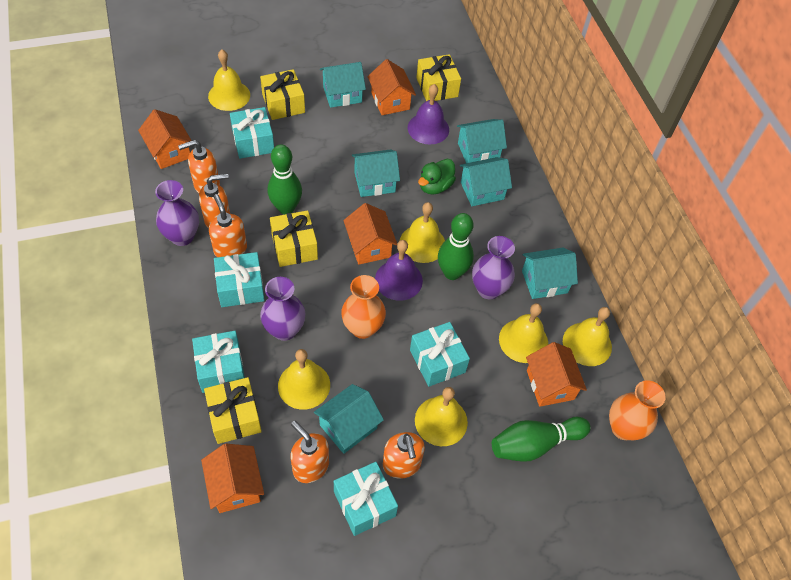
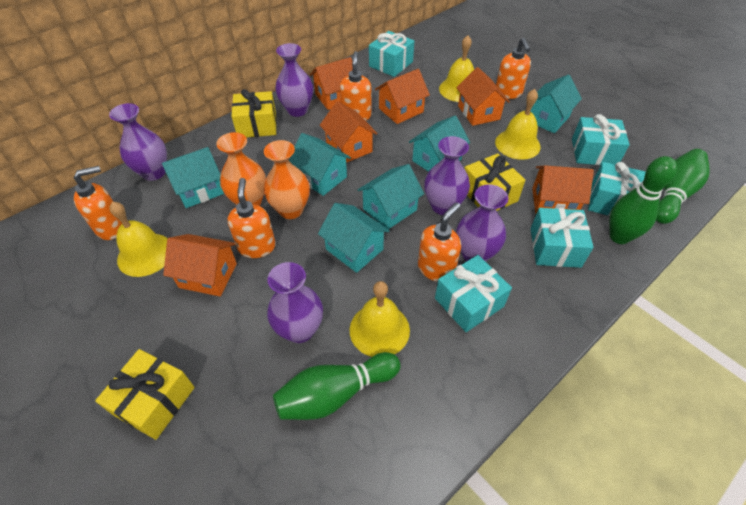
green duck: [418,159,456,195] = 1 -> none = 0
orange house: [138,109,192,169] [201,444,264,513] [343,203,397,265] [367,59,416,115] [526,342,587,407] = 5 -> [163,234,237,296] [310,57,353,110] [320,101,378,163] [375,69,430,124] [456,67,510,126] [532,165,594,214] = 6
purple bell: [375,240,423,301] [408,84,449,144] = 2 -> none = 0
purple vase: [155,180,199,246] [260,277,306,341] [472,236,515,299] = 3 -> [109,103,167,181] [267,262,323,343] [275,43,313,117] [424,136,470,215] [456,184,508,262] = 5
yellow bell: [208,50,250,111] [278,349,330,410] [400,202,445,263] [415,387,468,446] [499,303,548,363] [563,307,612,366] = 6 -> [109,202,168,277] [350,281,410,357] [439,35,474,102] [495,89,541,160] = 4
yellow gift: [204,377,262,444] [260,69,305,120] [270,210,318,267] [416,54,461,101] = 4 -> [95,349,195,440] [231,89,277,138] [464,153,525,211] = 3

